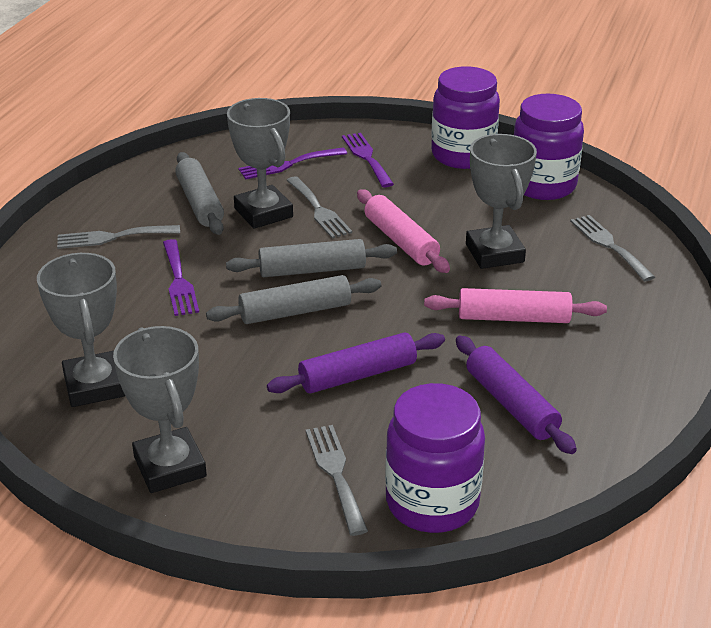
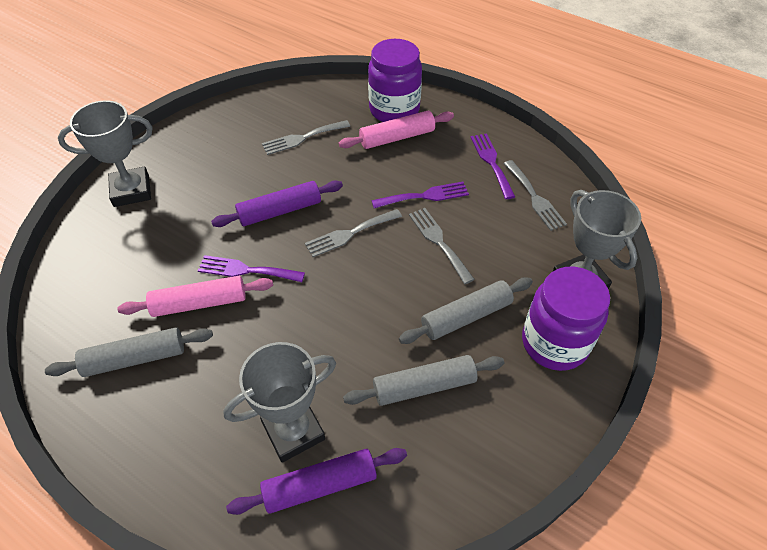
grey trophy: [37,253,125,407] [113,326,207,493] [227,98,293,229] [466,134,537,269] = 4 -> [58,100,153,207] [223,342,336,463] [553,190,641,290] = 3
purple jar: [385,383,485,533] [431,66,500,169] [514,94,584,200] = 3 -> [368,39,422,122] [522,267,610,371] = 2

